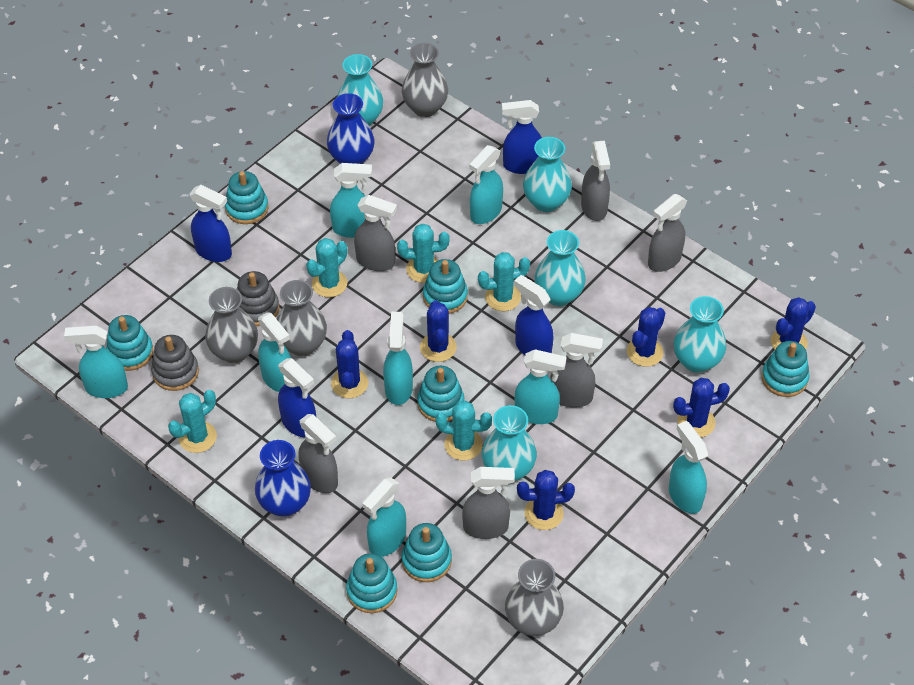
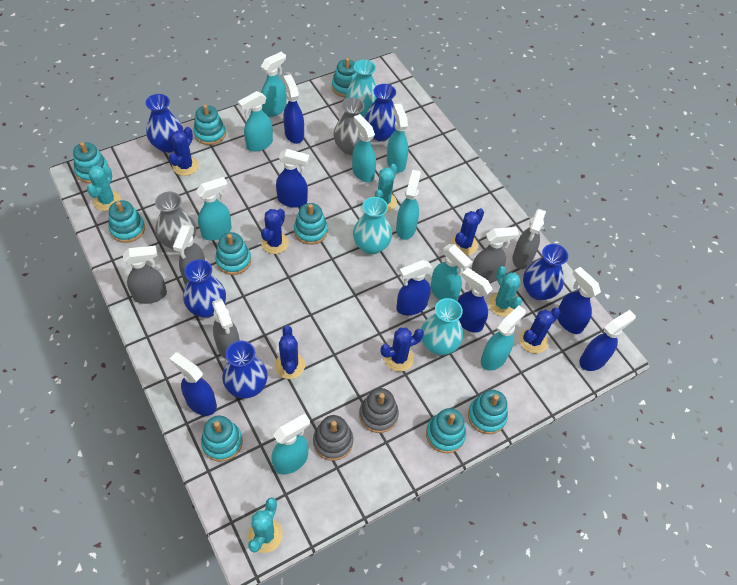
blue spray bottle: [190,185,232,262] [278,358,316,437] [502,100,542,174] [514,275,553,355] = 4 -> [169,352,217,416] [276,149,310,208] [283,75,304,144] [396,260,432,315] [457,268,492,333] [557,267,601,334] [579,310,636,371] = 7
blue vase: [255,440,311,517] [327,93,375,164] = 2 -> [146,94,184,153] [183,259,226,318] [222,341,268,398] [365,84,396,141] [523,244,568,300] = 5
grey spray bottle: [298,414,338,493] [354,195,397,271] [462,467,515,539] [550,333,603,408] [581,141,610,221] [648,194,687,272] = 6 -> [123,246,167,304] [173,225,205,285] [212,299,240,359] [471,227,519,283] [512,209,546,269] = 5
grey vase: [205,287,258,363] [277,280,327,356] [402,43,448,117] [505,559,564,636] = 4 -> [155,192,196,249] [333,97,364,155] = 2
turquoise cactus: [168,390,217,453] [306,238,347,297] [397,224,449,283] [435,401,492,461] [478,252,530,311] = 5 -> [87,165,121,211] [248,498,283,553] [372,164,397,212] [488,266,522,316] = 4
turquoise spray bottle: [64,325,128,398] [258,313,291,392] [330,163,372,238] [362,478,406,557] [383,312,413,405] [469,145,503,224] [515,349,567,424] [669,421,708,514] = 8 -> [196,177,232,240] [238,91,273,151] [261,52,287,117] [271,414,310,474] [352,114,376,182] [387,103,408,173] [396,170,421,240] [431,244,472,301] [481,306,526,371] = 9
turquoise stacking toy: [106,315,153,371] [225,171,269,224] [346,553,397,613] [401,523,452,582] [417,366,464,422] [423,259,468,314] [762,341,810,397] = 7 -> [73,142,109,184] [109,200,145,243] [193,104,226,145] [201,416,243,462] [215,232,251,275] [294,203,328,245] [332,58,357,97] [426,408,466,453] [468,390,508,434] = 9
turquoise vase: [337,54,383,126] [482,405,537,481] [523,137,572,212] [535,230,586,306] [674,296,726,373] = 5 -> [346,60,377,117] [353,197,392,255] [421,298,463,355] = 3

